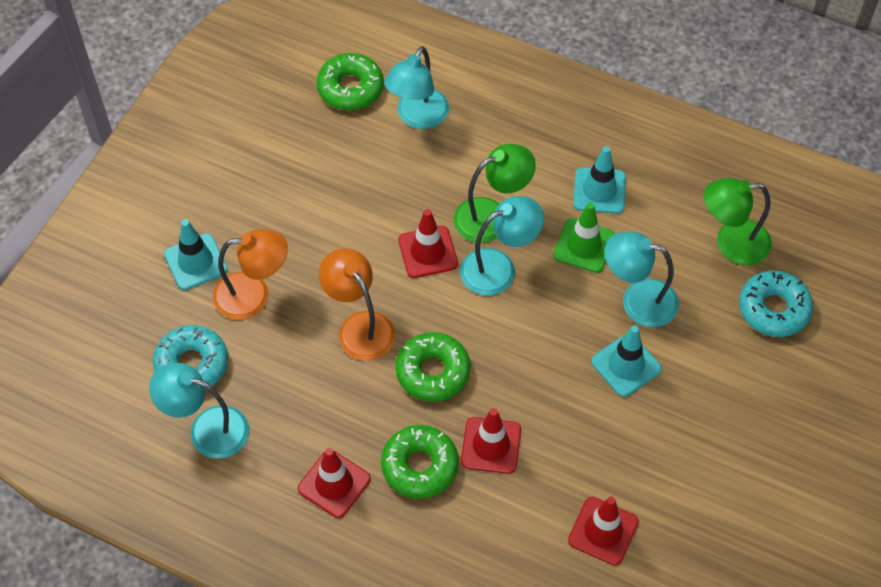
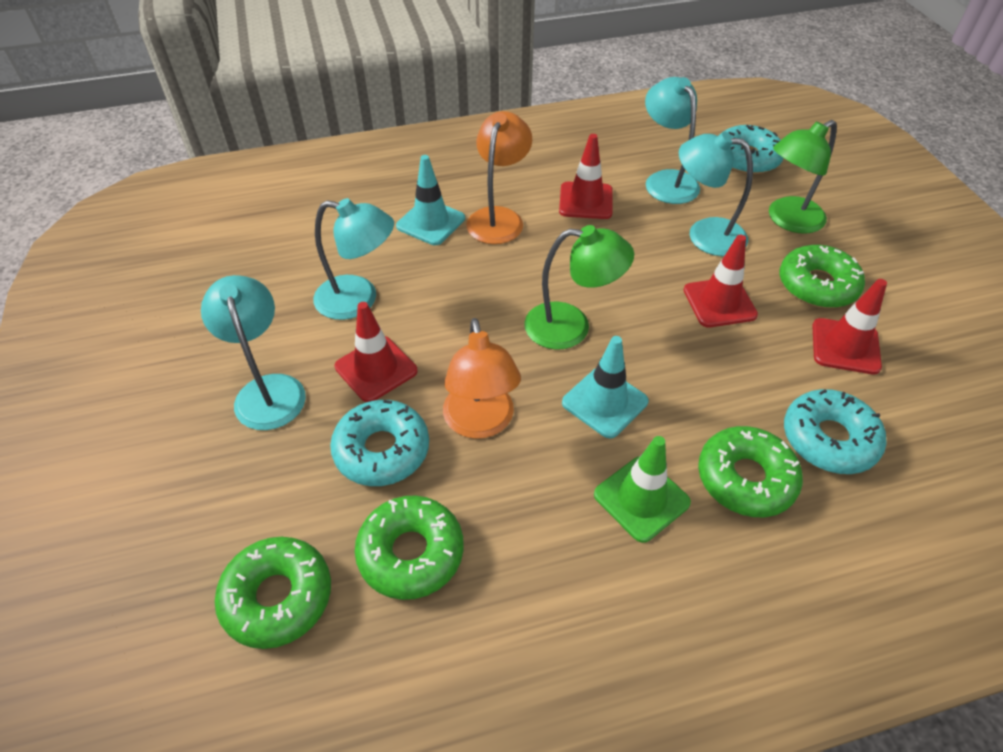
green donut: [317,53,384,110] [381,425,459,499] [396,332,471,402] = 3 -> [215,537,331,649] [355,495,464,600] [698,426,803,517] [780,245,865,308] = 4
turquoise donut: [153,325,228,390] [739,270,813,337] = 2 -> [330,400,429,486] [723,125,784,174] [784,389,886,474] = 3
turquoise traffic cone: [164,219,228,290] [573,146,626,214] [591,325,662,397] = 3 -> [396,155,465,245] [562,336,649,438] = 2

